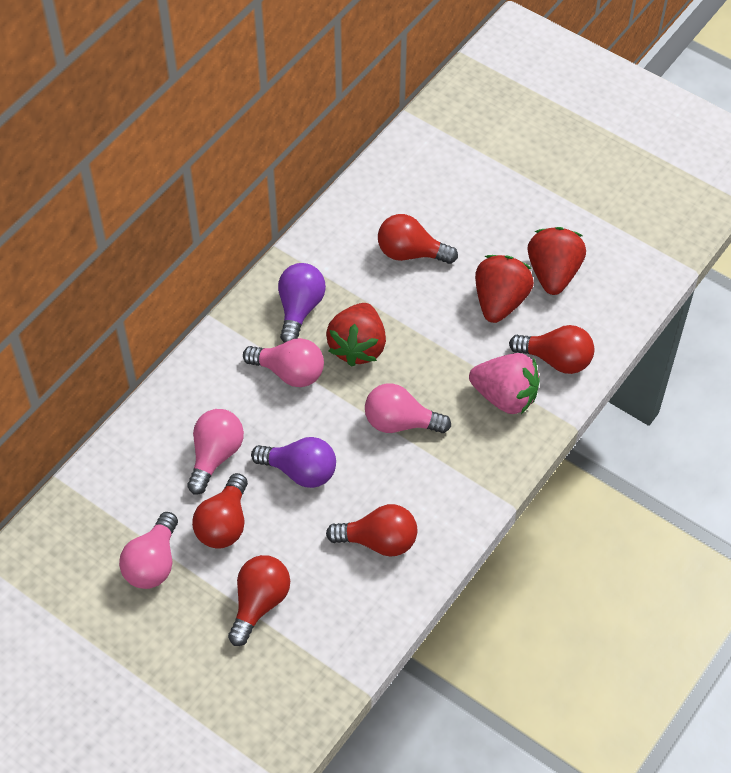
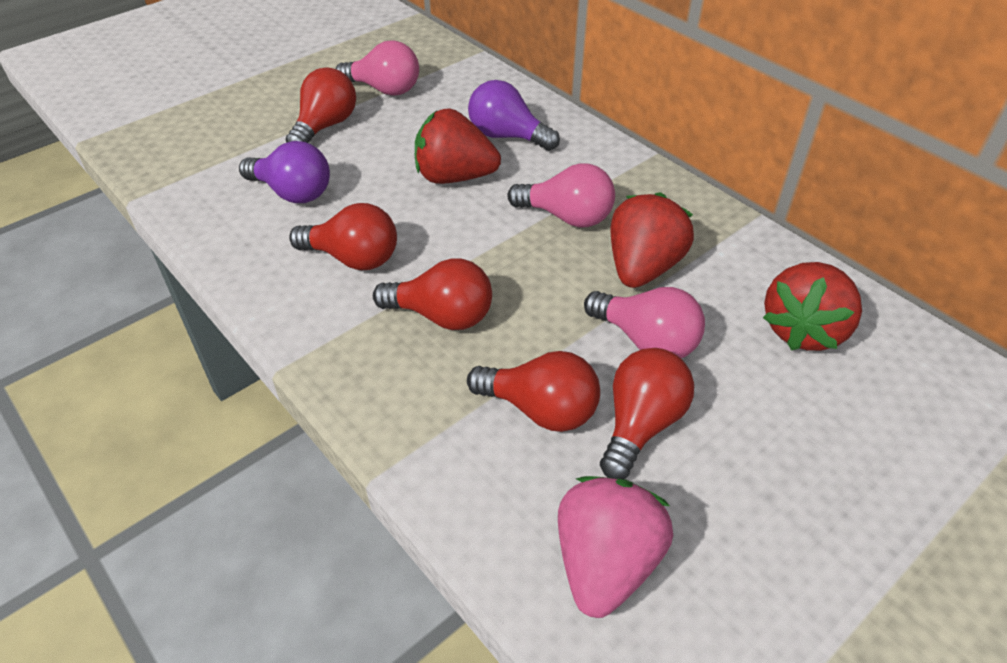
pink light bulb: [119,512,178,589] [187,409,244,495] [243,338,324,387] [365,383,451,433] = 4 -> [336,40,419,96] [507,163,615,228] [584,287,705,358] = 3

